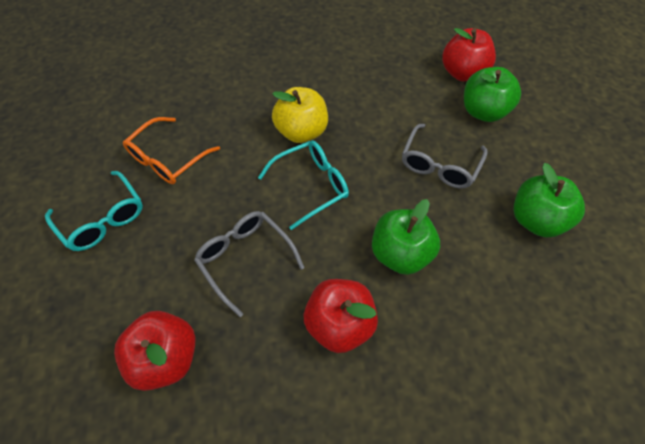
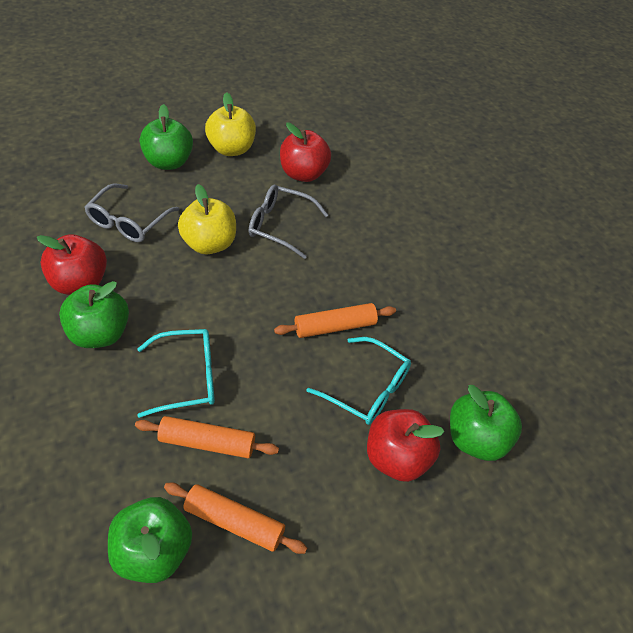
green apple: [372,199,440,275] [464,67,521,122] [513,163,585,237] = 3 -> [59,281,129,348] [108,497,192,583] [140,104,193,170] [450,385,522,461] = 4
orange glasses: [123,117,220,184] = 1 -> none = 0
orange rolling pin: none = 0 -> [135,416,279,458] [164,483,307,554] [274,303,396,338] = 3
yellow apple: [272,87,328,143] = 1 -> [178,184,236,254] [205,92,256,156] = 2

